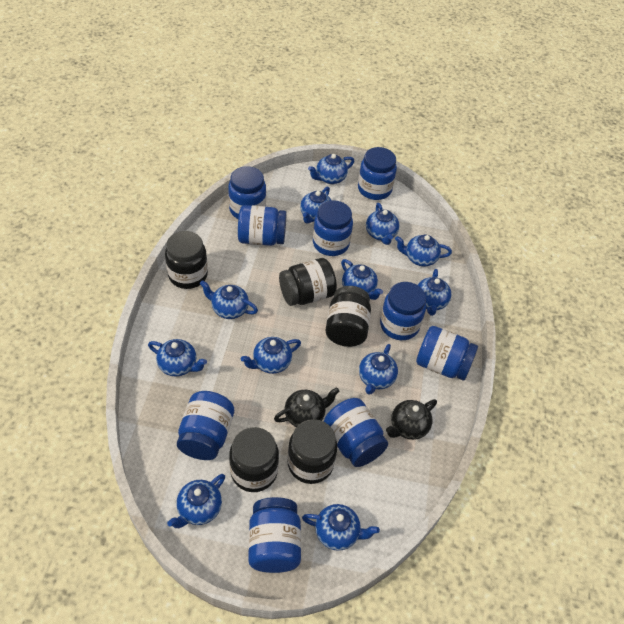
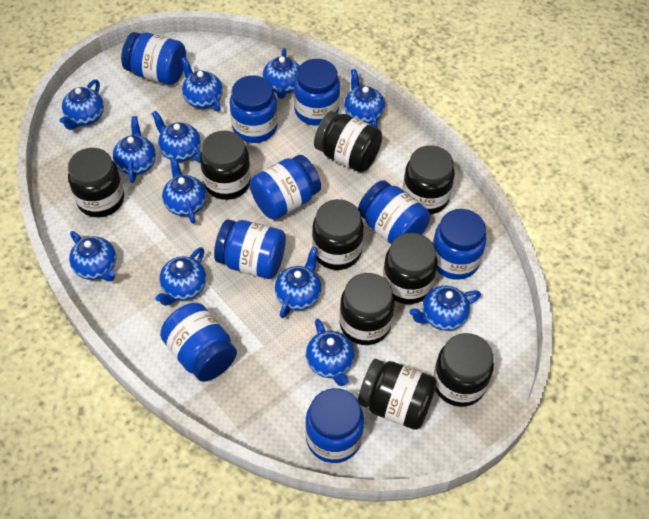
black jar: [165,231,208,289] [229,427,279,492] [279,258,337,306] [287,419,337,484] [326,286,371,347] = 5 -> [68,148,124,217] [200,131,251,200] [312,199,364,270] [314,111,382,172] [339,273,395,345] [358,359,437,430] [383,233,438,304] [403,145,455,214] [433,333,494,407] = 9
black teapot: [274,387,339,427] [386,399,437,440] = 2 -> none = 0

